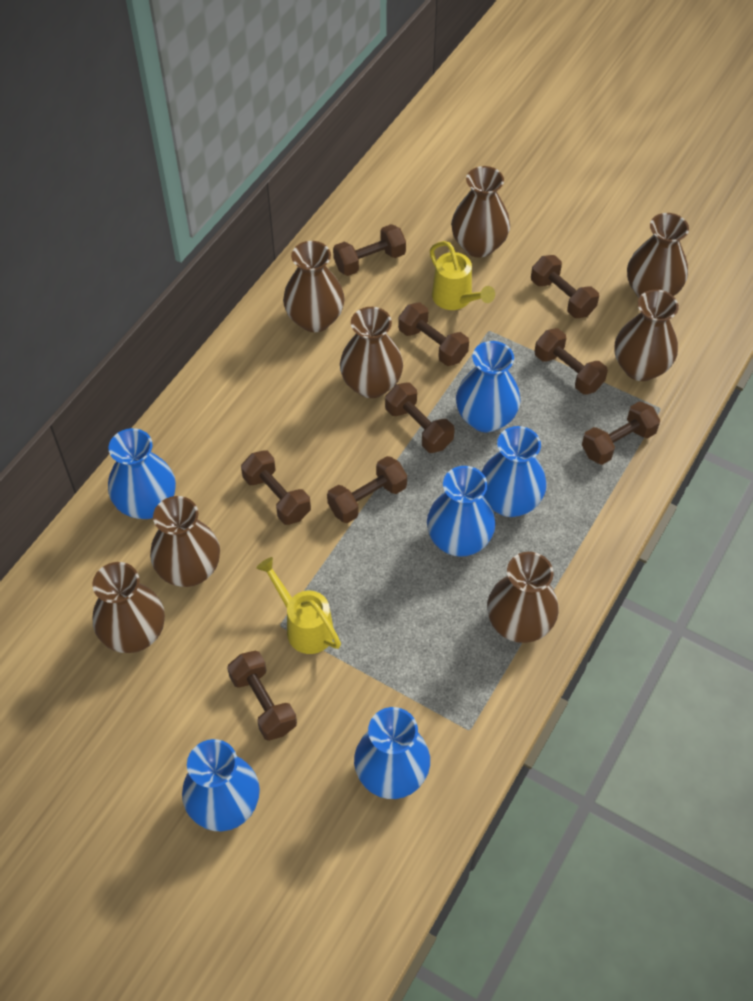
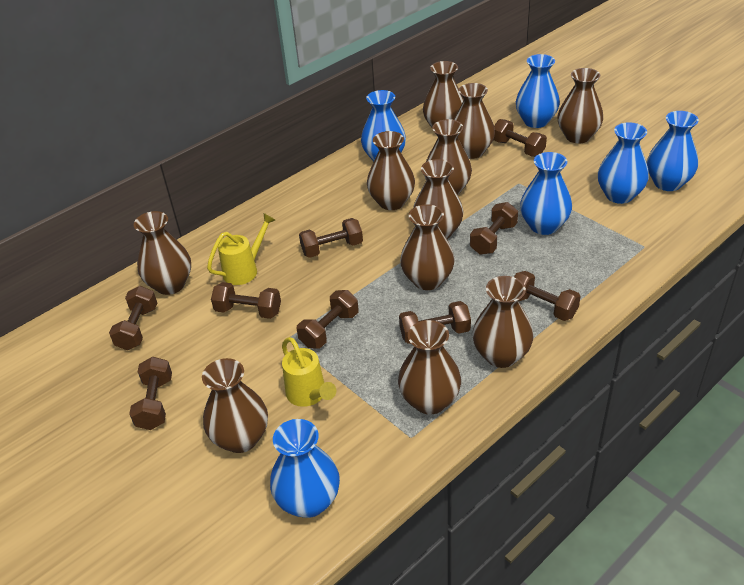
brown vase: [92,562,165,653] [150,496,220,587] [283,241,345,332] [340,307,403,398] [451,166,510,258] [487,552,558,643] [615,290,679,381] [627,213,689,298] = 8 -> [134,211,191,295] [202,358,268,453] [367,131,415,210] [398,320,461,414] [400,204,455,290] [413,159,463,239] [423,61,464,128] [425,119,472,195] [454,83,495,159] [472,276,533,368] [557,68,603,143] = 11

